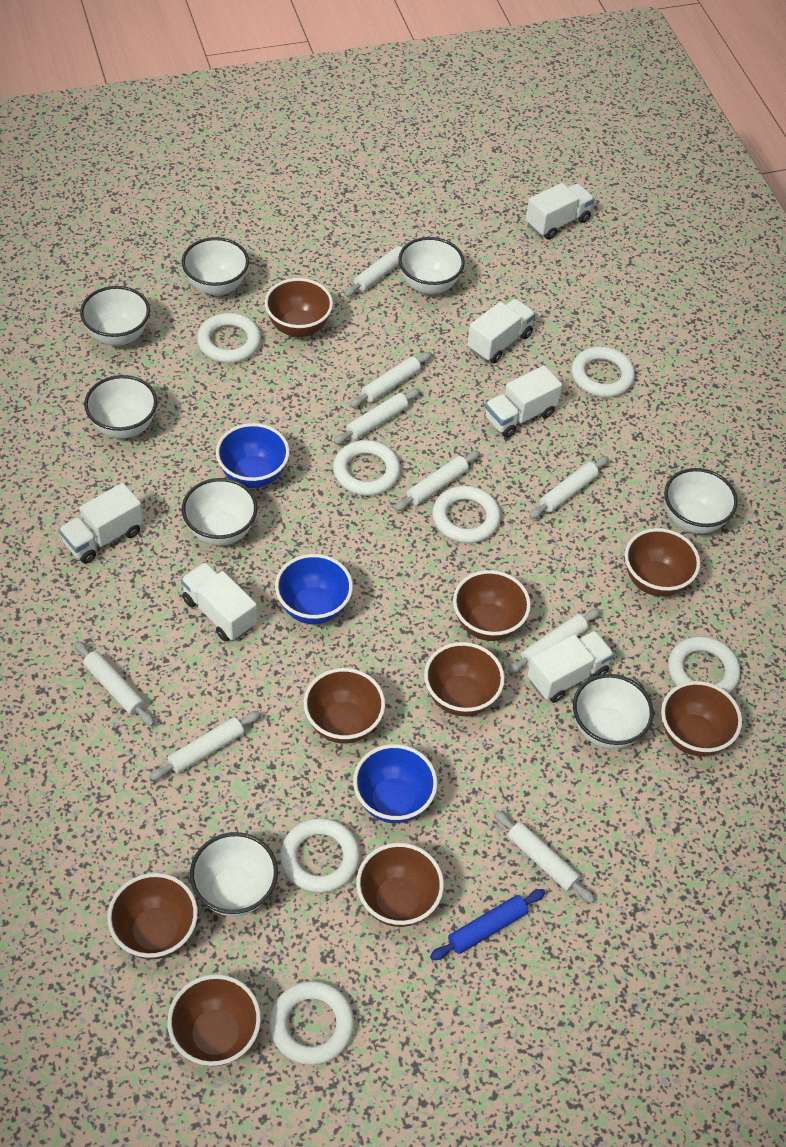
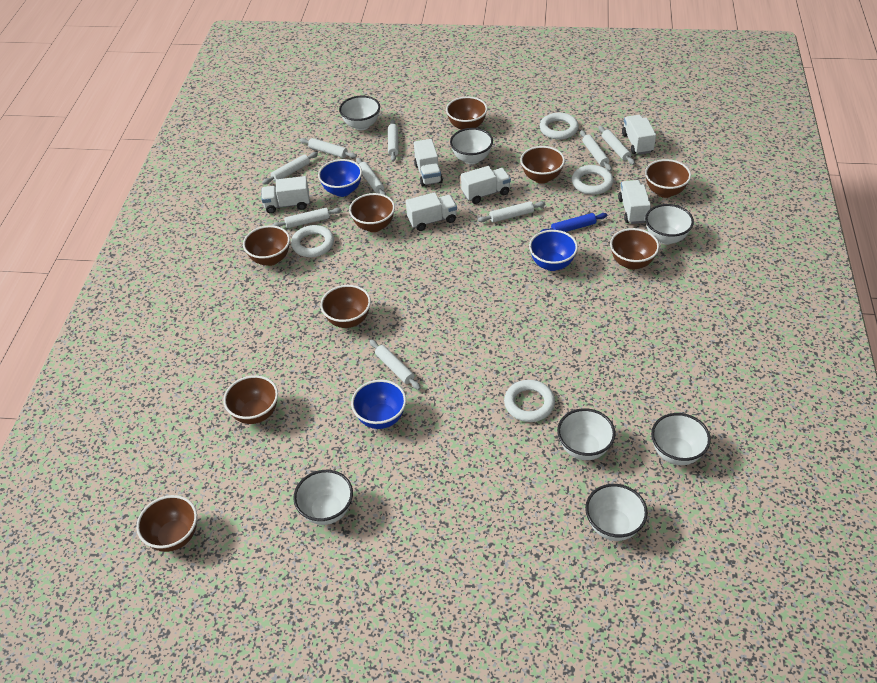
white bowl: [80,286,150,346] [84,375,157,438] [182,237,249,296] [182,478,258,545] [190,832,278,916] [398,237,465,295] [573,674,654,749] [664,468,738,534] = 8 -> [293,470,353,525] [339,96,380,130] [450,128,493,164] [557,408,615,460] [585,484,648,541] [645,204,694,244] [651,413,711,465] = 7
white ring: [197,313,261,363] [269,981,354,1065] [280,818,360,893] [333,440,400,496] [432,486,501,543] [572,347,635,397] [668,636,740,693] = 7 -> [291,225,334,257] [504,380,555,422] [540,113,579,139] [572,165,613,195] = 4

